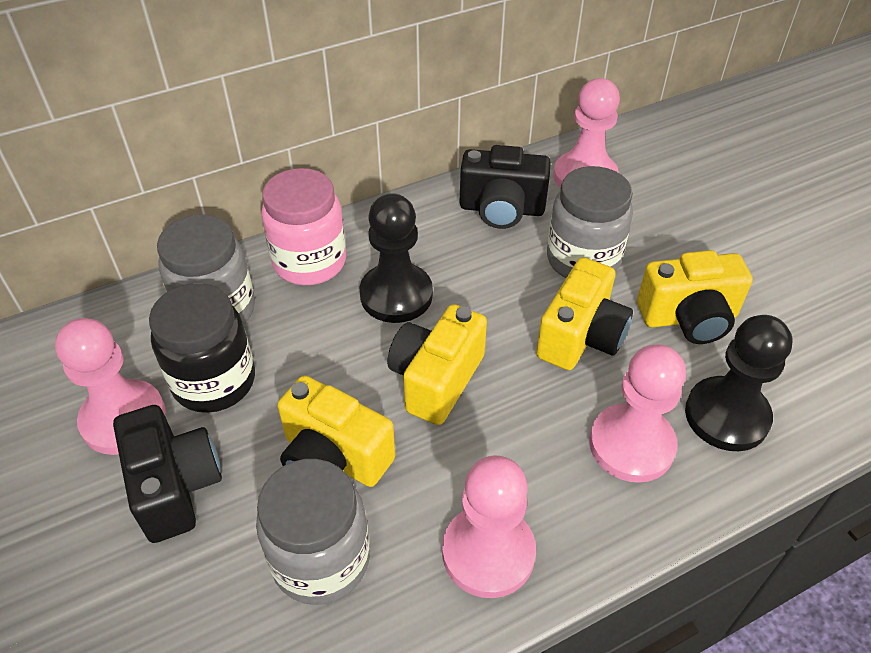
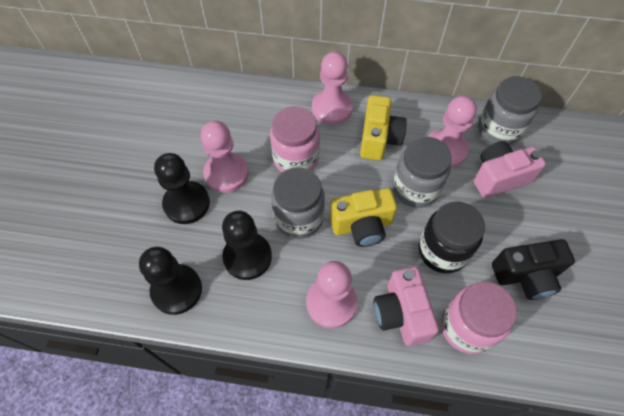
black camera: [113,405,222,543] [459,145,551,229] = 2 -> [492,239,575,300] = 1
black pawn: [360,193,433,323] [685,315,792,451] = 2 -> [139,247,202,315] [154,153,210,224] [222,211,272,280] = 3
pink camera: none = 0 -> [374,267,439,346] [474,141,546,198] = 2
pink jar: [261,168,346,285] = 1 -> [270,106,320,172] [441,282,517,354] = 2
yellow camera: [278,375,395,487] [387,304,487,425] [536,257,633,370] [637,250,753,344] = 4 -> [330,188,397,247] [360,95,407,160] = 2

